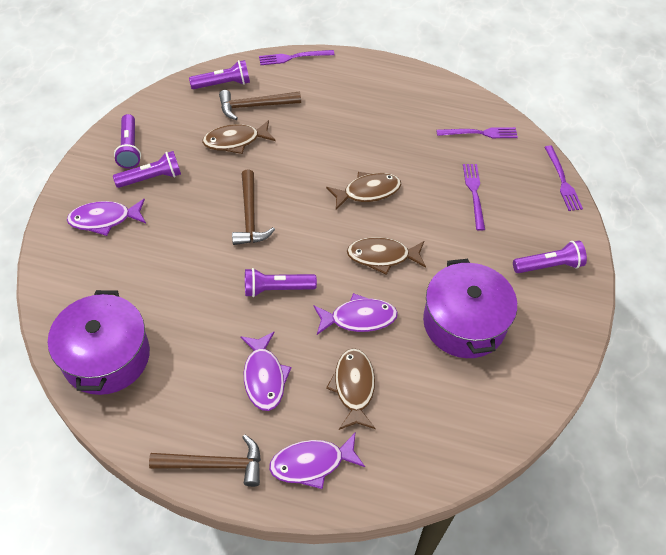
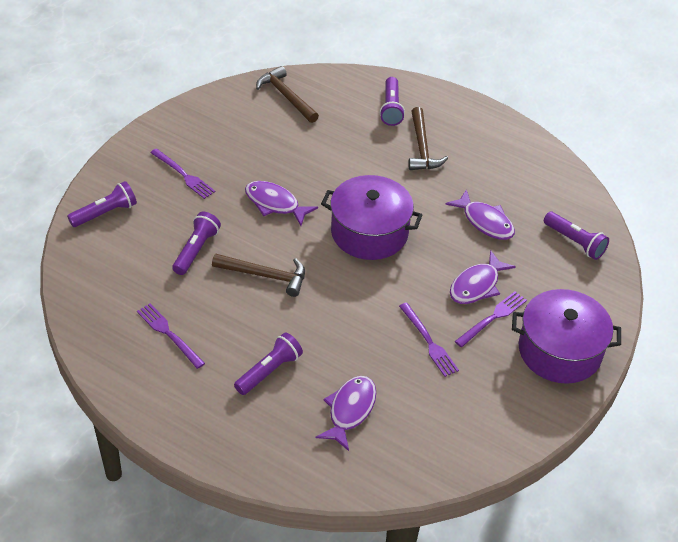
brown fish: [202,120,276,154] [326,172,401,210] [326,348,376,430] [347,237,426,275] = 4 -> none = 0

